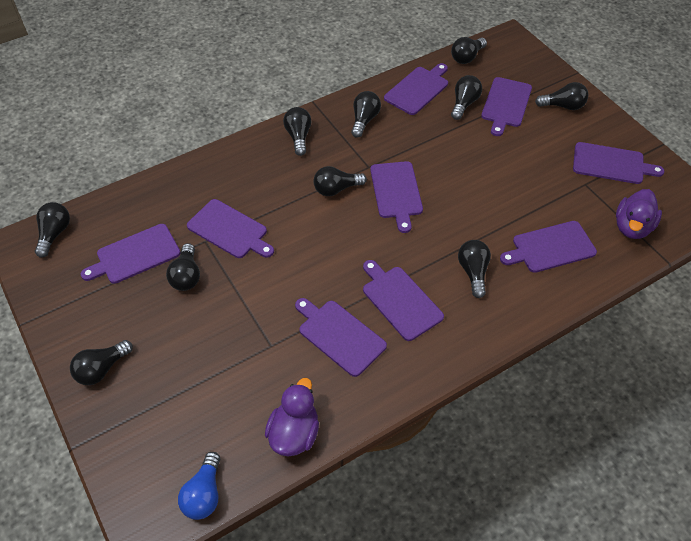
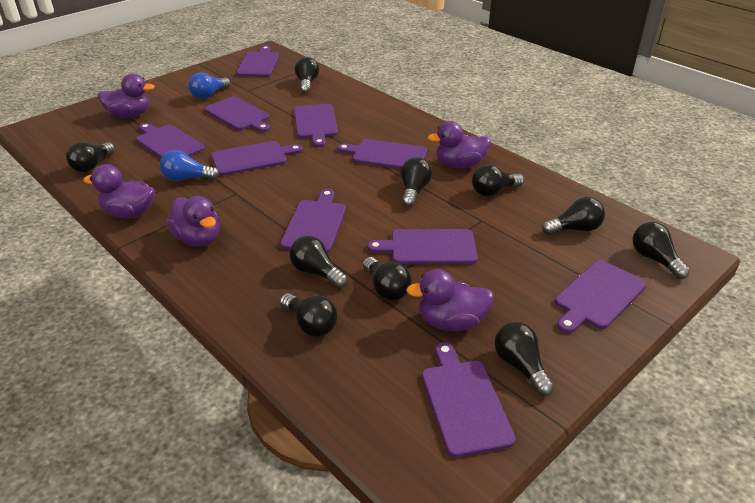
blue light bulb: [178,452,220,520] = 1 -> [159,150,219,181] [188,72,230,99] = 2
purple cutting board: [81,224,180,284] [187,199,274,258] [295,298,387,377] [363,260,444,341] [370,161,423,233] [384,63,448,115] [481,77,532,136] [500,221,597,273] [573,142,665,184] = 9 -> [136,123,205,158] [204,96,270,132] [211,141,303,176] [236,46,279,77] [280,189,346,253] [294,104,338,147] [337,139,427,169] [367,229,478,264] [422,342,516,457] [555,260,647,333] = 10
purple duck: [265,378,319,456] [616,189,662,239] = 2 -> [83,164,155,218] [98,74,155,118] [167,196,220,247] [406,269,494,331] [428,121,490,168] = 5

